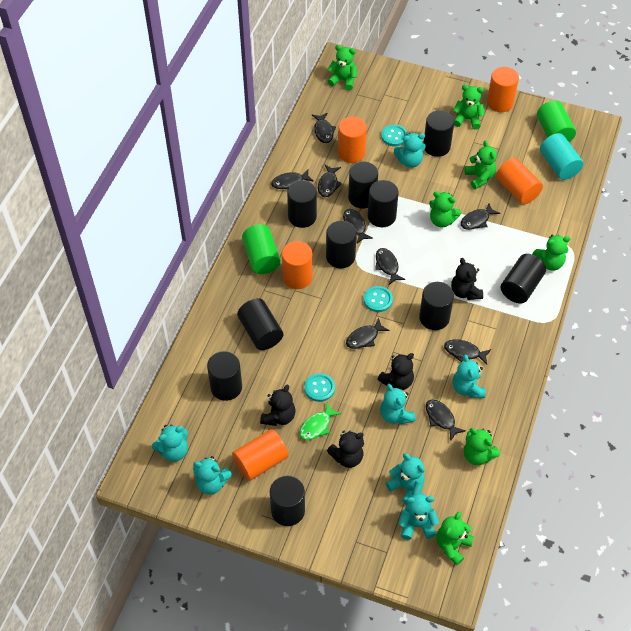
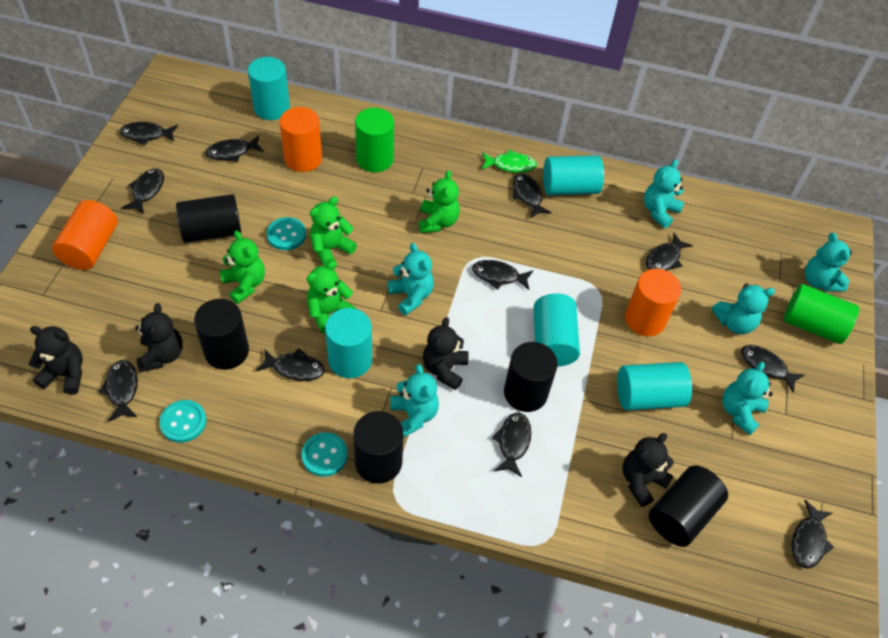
black cylinder: [207,351,242,401] [237,298,283,350] [270,476,305,526] [287,180,317,228] [326,221,357,268] [348,161,378,209] [368,180,399,227] [419,282,454,330] [424,110,454,157] [501,254,546,303] = 10 -> [176,194,241,243] [194,299,249,370] [353,411,404,484] [504,342,558,412] [649,465,728,547] = 5
black fish: [271,170,314,189] [312,113,336,143] [318,164,342,197] [343,209,373,244] [346,318,390,349] [375,248,405,285] [426,400,466,441] [444,339,491,365] [461,203,500,230] = 9 -> [99,360,138,422] [119,122,178,146] [122,168,164,214] [206,135,264,162] [256,348,324,381] [472,260,533,290] [492,413,531,477] [513,174,551,218] [646,233,693,271] [741,345,805,393] [792,500,834,569] = 11
green teddy bear: [327,45,357,90] [429,191,461,227] [436,512,474,566] [453,85,484,130] [464,140,497,189] [464,428,500,465] [532,235,571,271] = 7 -> [220,230,265,304] [306,261,356,333] [310,197,357,266] [419,170,460,233] = 4
orange cylinder: [232,429,288,481] [282,241,312,289] [338,117,367,163] [487,67,519,112] [496,158,543,204] = 5 -> [52,200,118,270] [279,107,322,172] [625,269,681,336] = 3
turquoise cylinder: [540,133,583,180] = 1 -> [248,57,290,120] [325,308,372,378] [533,293,580,366] [543,155,604,196] [617,362,692,411] = 5
turquoise teddy bear: [152,425,188,462] [193,456,232,495] [380,384,416,424] [386,453,425,505] [394,133,426,168] [398,493,439,540] [453,354,486,398] = 7 -> [387,243,434,315] [390,364,439,438] [644,159,684,228] [712,283,775,334] [722,362,773,435] [805,232,852,292] = 6

